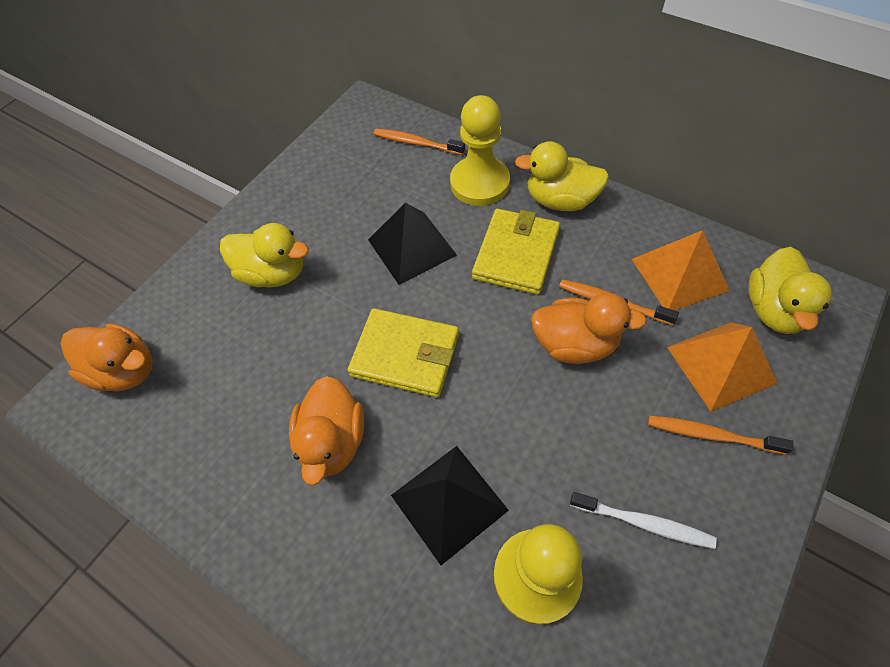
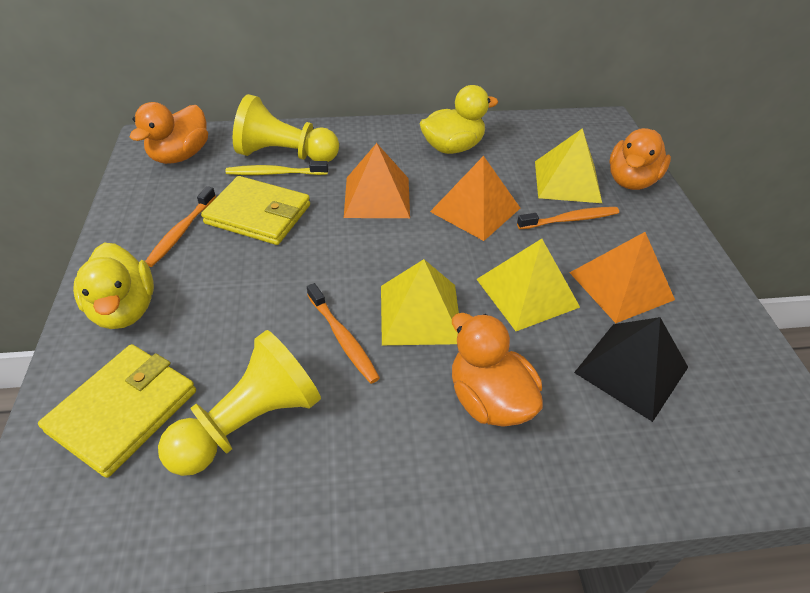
black pyramid: [368,203,457,285] [391,446,509,565] = 2 -> [574,317,688,422] = 1
orange pyramid: [632,230,730,310] [667,322,778,411] = 2 -> [344,143,410,218] [430,156,520,241] [569,232,675,323] = 3
white toothbrush: [570,492,717,549] = 1 -> none = 0
yellow duck: [220,223,309,287] [515,141,609,211] [749,247,832,334] = 3 -> [73,243,154,329] [420,85,498,154] = 2
yellow pyramid: none = 0 -> [381,259,459,345] [477,239,580,331] [535,128,602,203] = 3
yellow toothbrush: none = 0 -> [226,161,328,175] = 1

